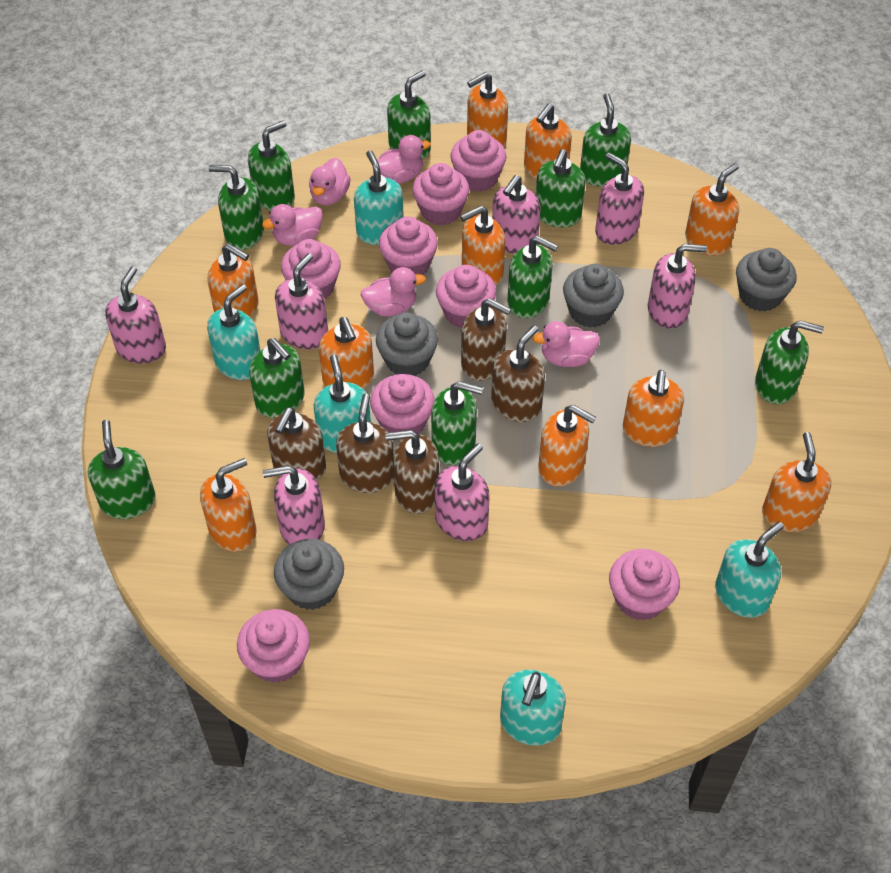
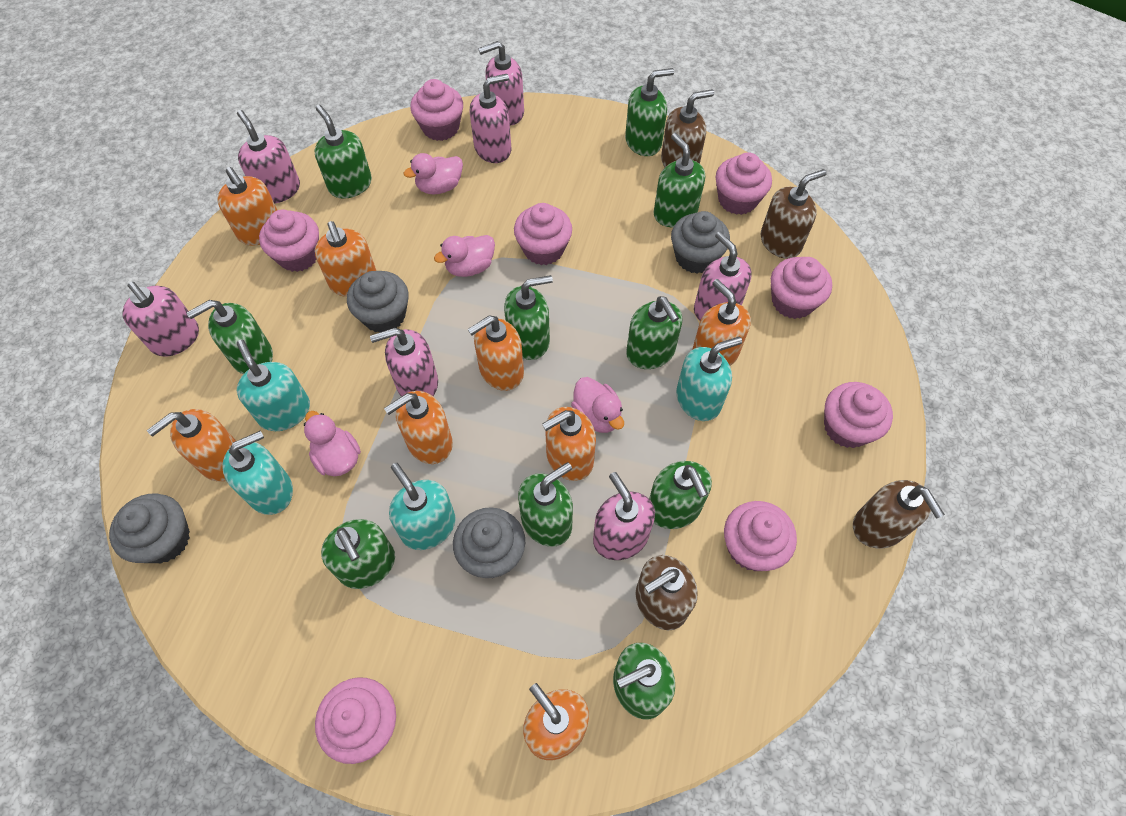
brown soap dispenser: [267,407,326,481] [336,394,394,493] [386,430,439,514] [461,298,511,381] [491,325,545,422] = 5 -> [636,555,698,630] [661,89,714,167] [761,169,827,259] [853,480,945,549] = 4
orange soap dispenser: [200,458,257,552] [208,244,259,318] [319,317,374,389] [460,206,505,286] [467,72,508,147] [524,104,572,179] [539,405,596,486] [623,370,684,447] [685,163,739,256] [762,432,831,532] = 10 -> [147,409,236,482] [217,167,277,246] [315,221,377,297] [384,391,453,464] [468,315,524,391] [523,683,589,760] [542,407,596,481] [692,279,751,366] = 8
pink duck: [262,204,323,246] [309,158,351,205] [361,267,426,316] [377,135,431,184] [532,321,600,367] = 5 -> [304,411,361,477] [404,153,463,194] [434,235,495,277] [571,377,624,433] = 4
turquoise soap dispenser: [207,284,261,380] [314,355,371,453] [354,150,404,245] [500,670,566,746] [715,522,784,618] = 5 -> [222,431,293,515] [237,340,310,431] [389,463,456,550] [676,337,742,421] = 4

